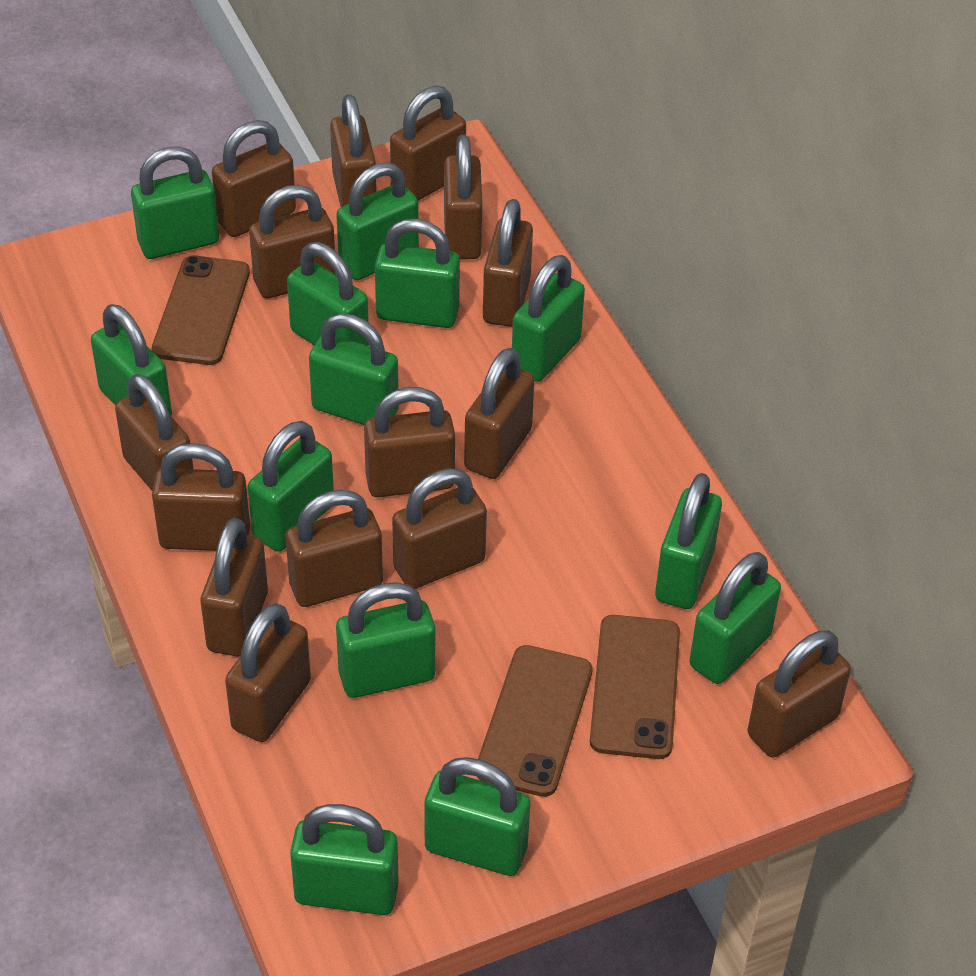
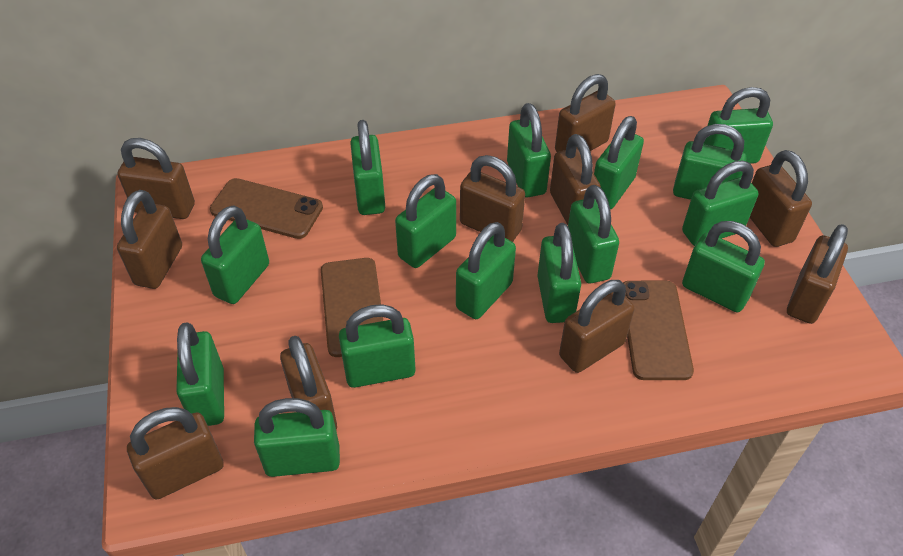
brown padlock: [115,374,194,491] [152,443,250,551] [201,518,268,657] [212,120,296,237] [225,603,311,742] [249,185,335,299] [286,490,383,607] [330,94,377,207] [364,387,455,497] [390,86,466,201] [392,468,487,589] [444,134,483,259] [464,348,535,479] [483,199,533,327] [748,630,851,758] = 15 -> [117,138,195,219] [117,190,182,289] [127,407,224,500] [280,336,337,430] [460,155,525,242] [550,134,601,225] [555,74,616,152] [559,280,635,373] [750,150,812,247] [787,224,848,324] = 10
green padlock: [91,304,172,416] [131,146,219,259] [248,421,334,552] [287,242,369,346] [290,804,399,915] [309,313,399,425] [336,162,419,280] [336,582,435,698] [375,219,460,328] [424,757,530,876] [512,255,585,382] [655,473,722,609] [690,552,781,684] = 13 -> [176,322,224,426] [201,205,269,304] [254,398,340,477] [339,304,416,388] [350,120,385,215] [395,174,456,268] [456,222,516,319] [507,103,551,198] [537,223,581,323] [568,185,619,283] [594,116,644,209] [673,124,746,200] [682,161,758,246] [682,221,765,312] [703,87,773,164] = 15

